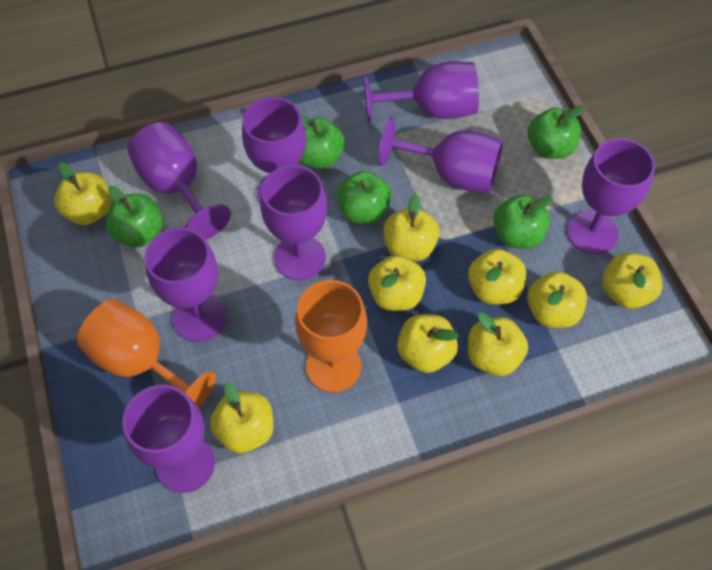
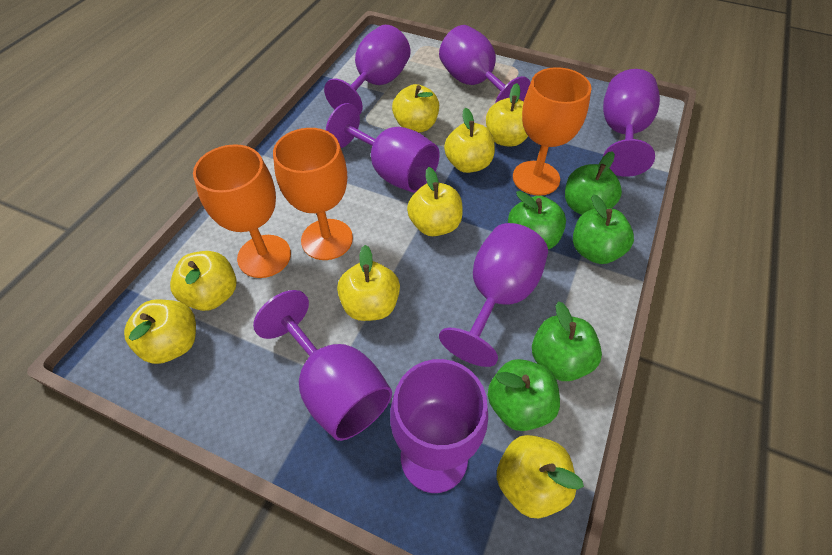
orange goblet: [77,299,216,408] [295,280,367,392] = 2 -> [193,144,291,278] [273,128,353,260] [513,67,591,196] = 3
purple goblet: [122,385,215,493] [128,122,231,240] [145,228,227,342] [242,97,306,203] [260,165,327,280] [363,61,479,123] [378,117,503,193] [567,138,655,254] = 8 -> [253,290,392,441] [324,25,411,115] [326,103,440,193] [390,359,488,493] [439,25,531,103] [439,223,548,367] [603,69,660,177] = 7
yellow apple: [54,162,112,225] [210,382,274,454] [368,255,426,311] [383,193,440,261] [397,314,459,373] [468,249,526,304] [468,312,528,376] [527,271,587,328] [602,253,663,309] = 9 -> [124,299,196,364] [170,251,237,311] [337,245,400,321] [392,84,439,133] [407,167,463,236] [444,108,495,173] [486,83,528,147] [497,435,584,519] = 8

